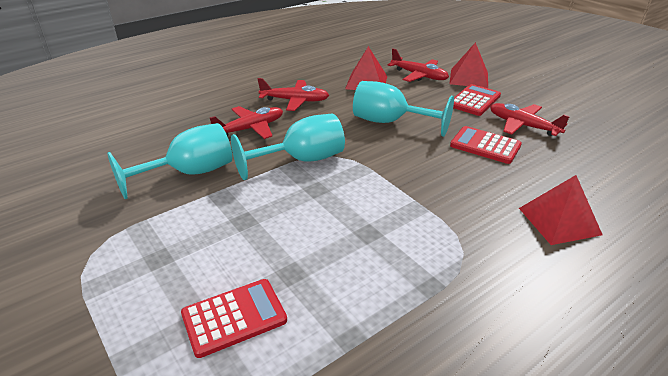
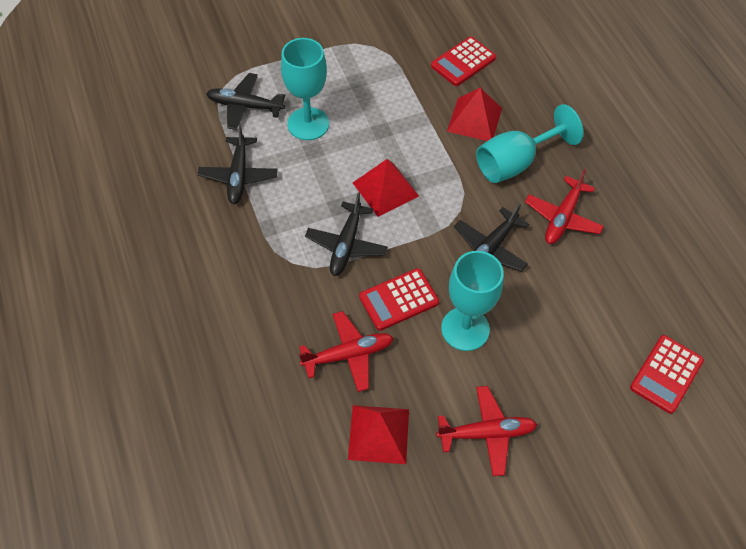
black plane: none = 0 -> [198,124,278,204] [206,73,285,130] [305,192,387,276] [454,203,529,271] = 4
red plane: [210,106,283,139] [258,78,329,111] [387,48,449,82] [490,103,570,136] = 4 -> [299,311,394,392] [436,386,538,476] [525,169,604,244] = 3

